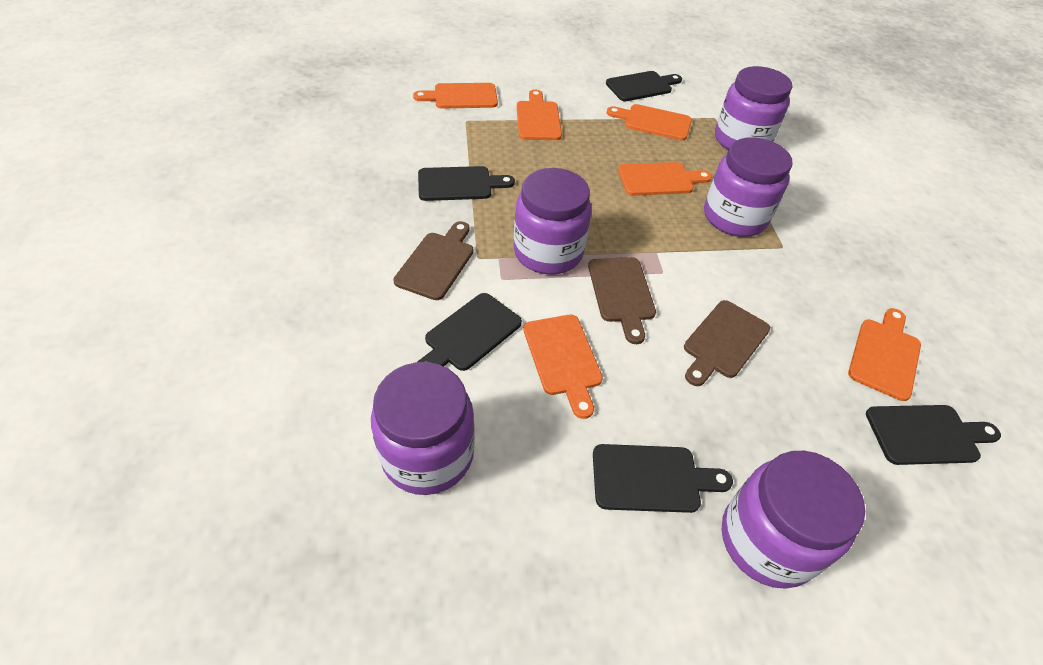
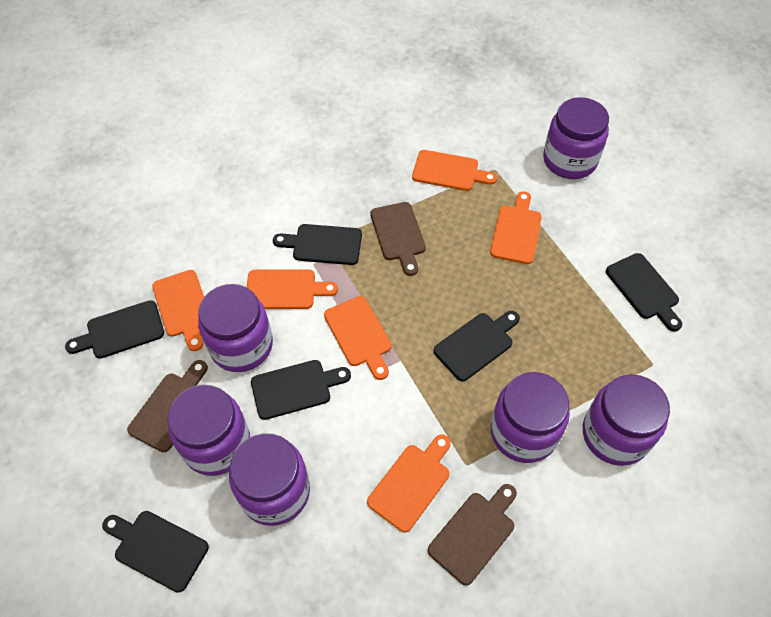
black cutting board: [418,166,515,201] [418,293,522,371] [593,444,733,513] [606,71,682,101] [866,405,1001,465] = 5 -> [65,300,164,359] [102,511,209,593] [251,360,351,420] [273,224,362,265] [434,311,520,381] [606,253,682,331] = 6
purple jar: [371,362,475,495] [514,168,591,275] [704,137,793,237] [715,66,792,150] [722,451,865,588] = 5 -> [168,385,250,476] [198,284,273,372] [229,433,310,526] [491,372,570,463] [543,97,609,179] [583,374,670,466] = 6

